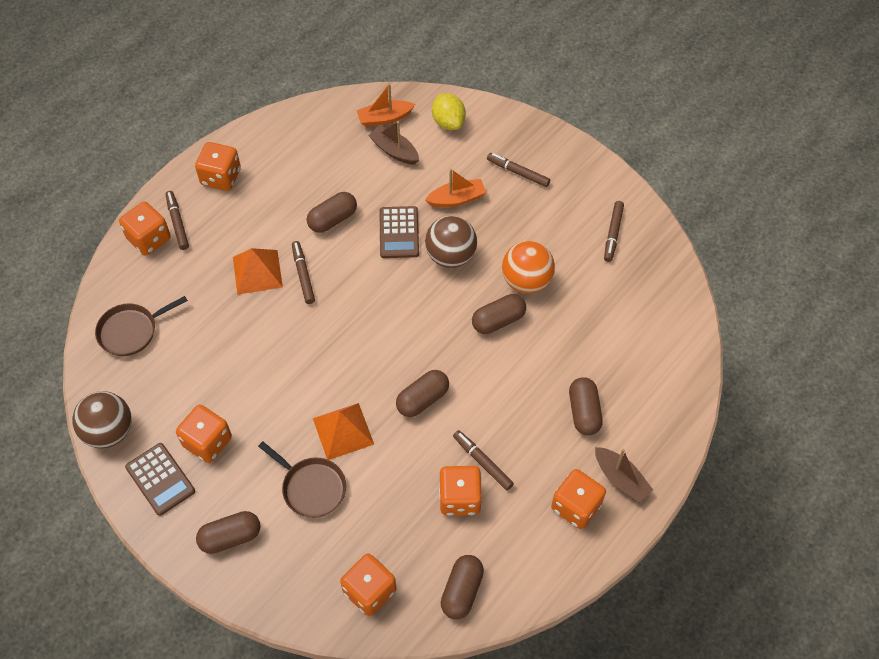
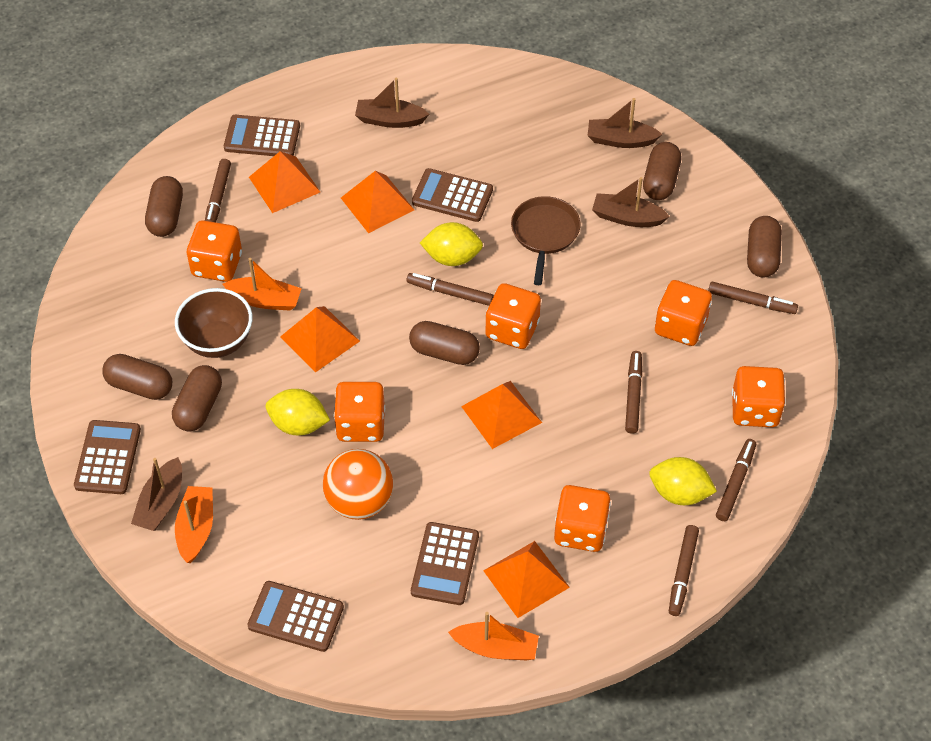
brown ball: [72,391,132,448] [425,216,477,268] = 2 -> none = 0
brown boat: [368,121,419,165] [595,447,653,502] = 2 -> [131,457,182,531] [355,77,429,128] [587,98,663,148] [592,177,670,227] = 4
brown bowl: none = 0 -> [175,288,253,358] = 1
brown calculator: [125,443,195,516] [379,206,419,258] = 2 -> [74,420,141,494] [224,115,300,156] [247,581,344,652] [411,522,479,605] [412,168,493,222] = 5
brown marker: [165,191,189,250] [292,241,315,304] [453,430,514,490] [487,153,550,187] [604,201,624,262] = 5 -> [205,159,231,222] [407,273,494,306] [625,351,642,434] [669,525,699,616] [708,281,798,314] [716,439,756,521] = 6
brown pan: [95,296,188,356] [258,441,346,518] = 2 -> [511,196,580,285] = 1
orange boat: [357,83,415,127] [425,169,486,207] = 2 -> [175,486,213,563] [223,258,302,311] [448,612,539,660] = 3
orange pyramid: [233,248,283,295] [313,403,374,460] = 2 -> [249,151,320,213] [280,306,360,372] [341,171,414,233] [461,381,542,449] [483,541,570,618] = 5
yellow lemon: [432,93,466,130] = 1 -> [266,389,330,435] [420,222,483,266] [649,457,717,505] = 3

